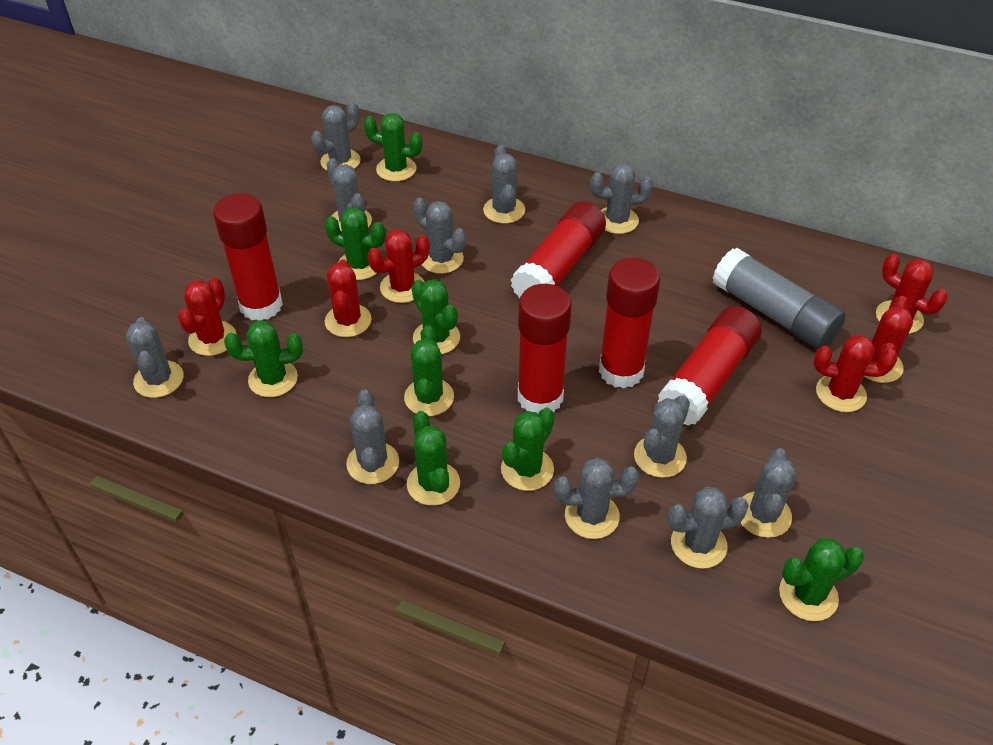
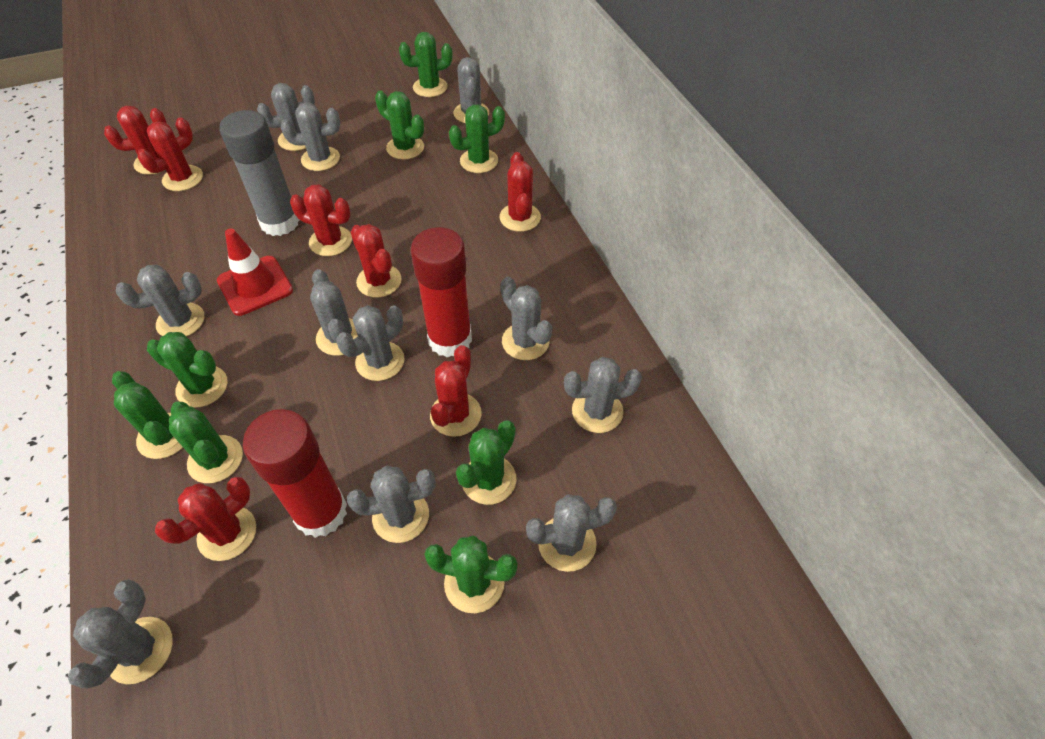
red cactus: [178,278,236,356] [325,259,372,337] [368,229,430,303] [814,335,897,412] [864,296,913,383] [876,254,948,334] = 6 -> [104,106,167,175] [138,117,203,191] [155,477,256,561] [290,184,352,256] [351,224,402,297] [430,345,482,437] [500,152,541,232] = 7
red glue stick: [213,193,283,321] [511,201,606,299] [518,284,572,413] [599,258,661,388] [658,306,762,426] = 5 -> [243,409,347,538] [411,227,472,357] = 2
red traffic cone: none = 0 -> [217,228,293,316] = 1

